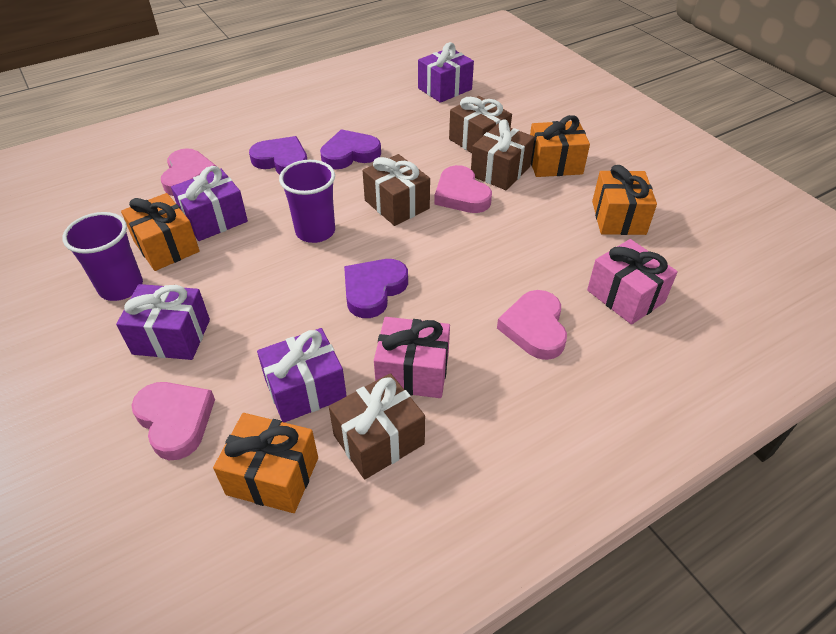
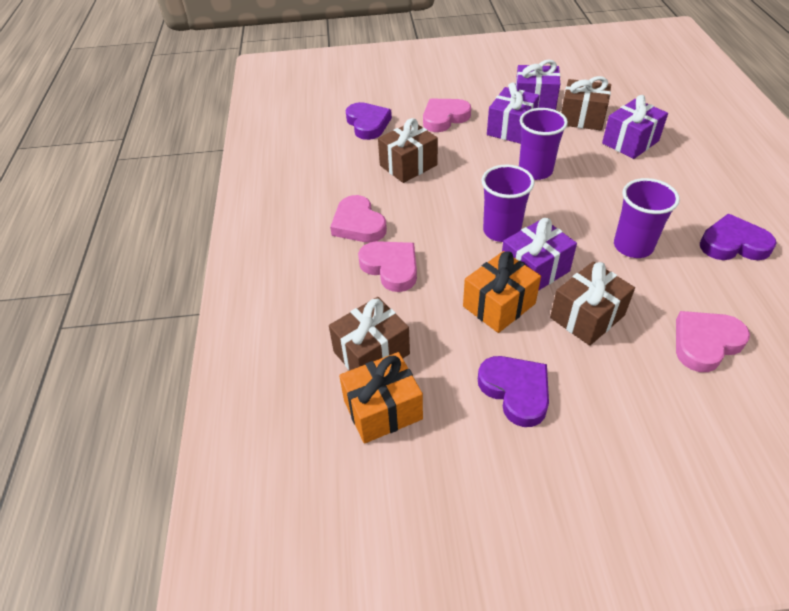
orange gift: [121,193,200,271] [213,413,318,513] [530,115,590,177] [592,165,657,235] = 4 -> [339,352,423,444] [463,251,541,333] = 2
pink gift: [374,317,450,398] [587,239,678,325] = 2 -> none = 0
purple cup: [62,212,143,301] [279,160,335,243] = 2 -> [481,165,535,242] [519,108,568,180] [614,178,680,258] = 3

